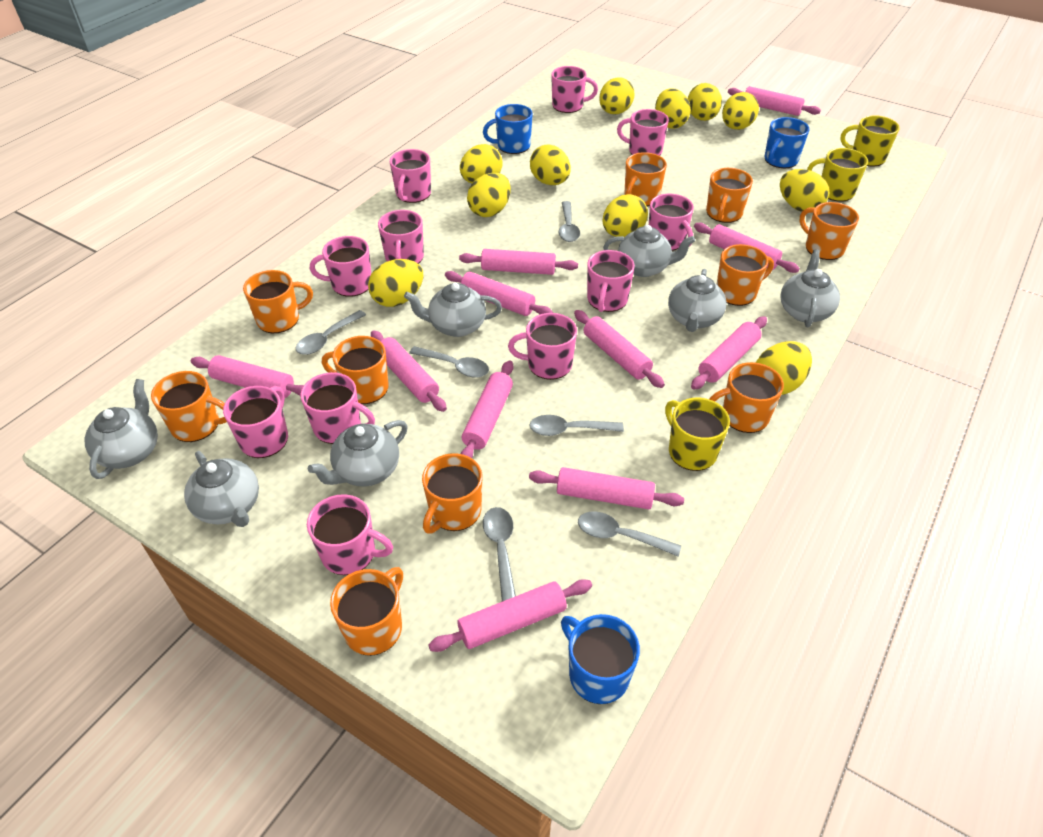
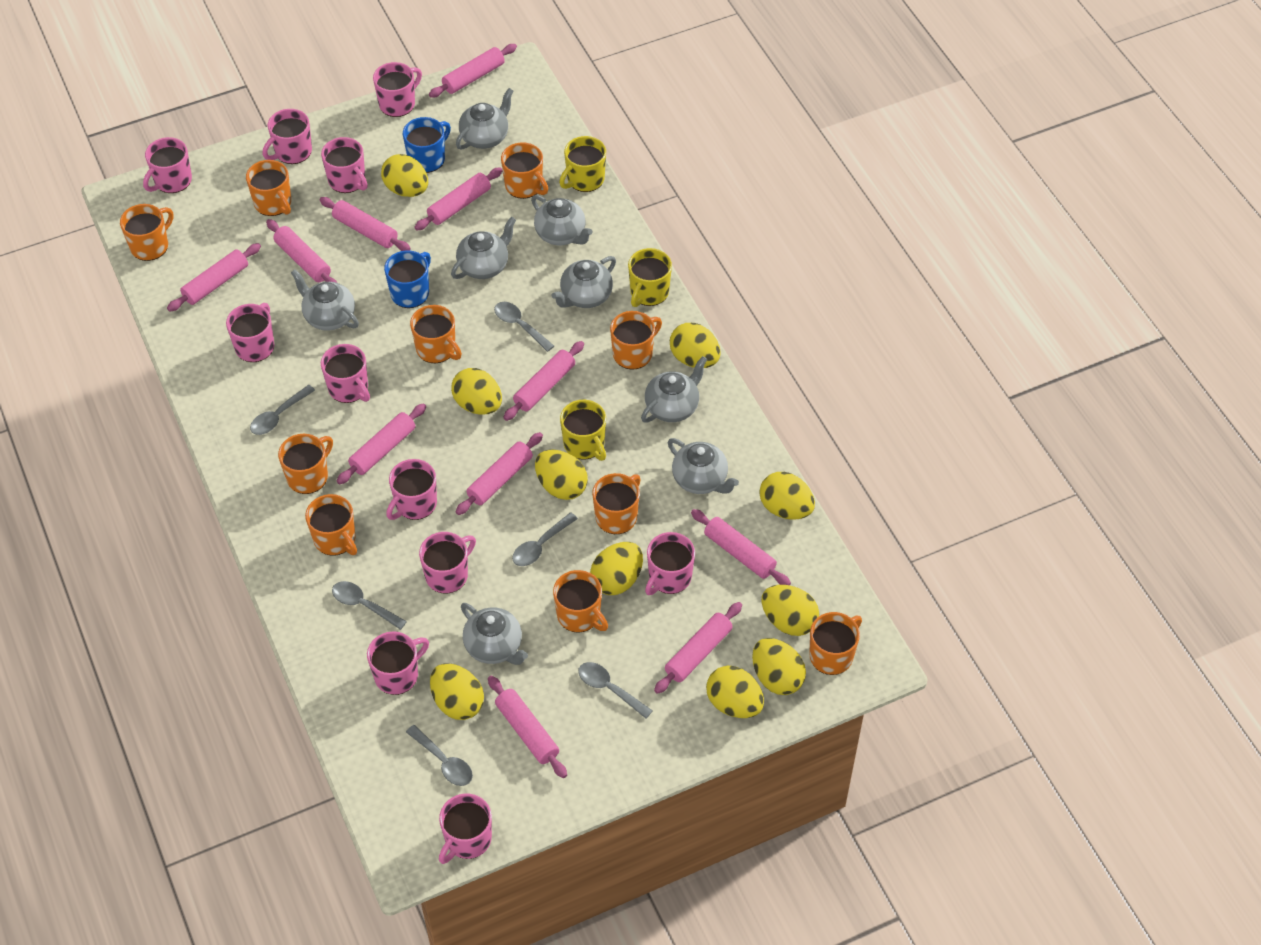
blue mug: [483,104,533,154] [561,614,640,704] [765,117,810,168] = 3 -> [384,250,431,308] [403,117,451,173] = 2
grey teapot: [84,379,158,479] [184,451,259,527] [308,420,408,487] [404,283,502,337] [603,225,695,277] [668,269,726,332] [780,249,840,327] = 7 -> [291,269,359,331] [451,217,516,279] [456,88,513,150] [461,603,528,665] [531,195,592,245] [551,256,616,308] [641,356,707,423] [668,438,739,494] = 8
yellow egg: [368,259,423,307] [460,144,503,183] [467,173,511,217] [530,144,571,185] [599,77,635,114] [602,194,648,237] [655,88,691,129] [688,83,722,121] [722,92,759,130] [756,341,812,395] [780,169,829,212] = 11 -> [381,154,428,197] [430,663,484,720] [451,368,502,415] [535,450,588,500] [590,542,643,595] [670,323,721,368] [706,666,764,718] [752,638,806,695] [759,472,815,520] [762,585,819,636] = 10

